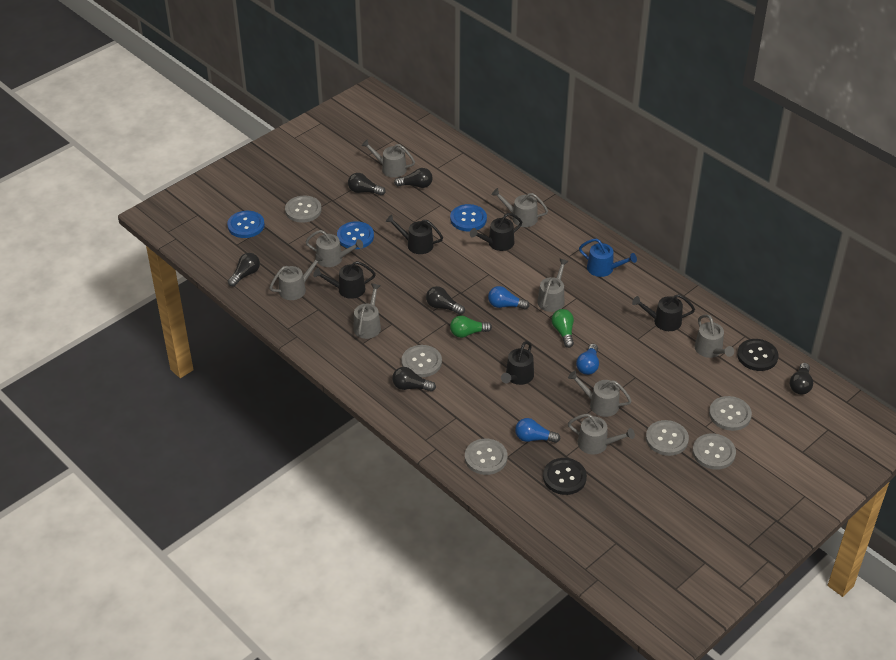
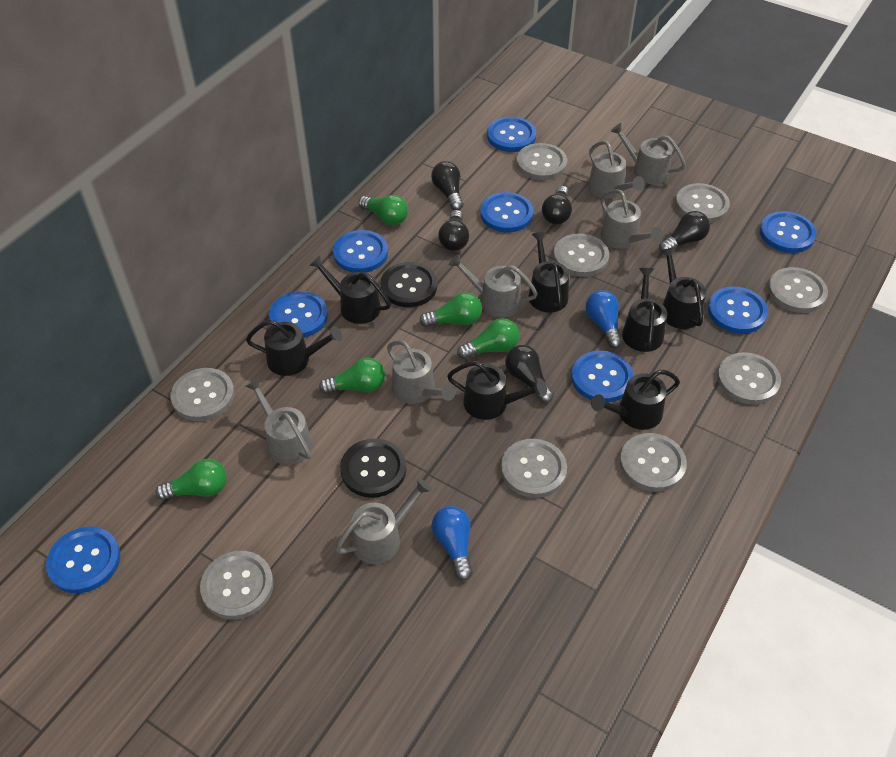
black light bulb: [228,253,260,287] [348,173,386,196] [392,367,436,392] [394,168,433,188] [426,286,465,315] [790,363,813,395] = 6 -> [431,161,463,210] [438,210,469,251] [505,345,554,403] [542,186,572,225] [659,211,710,253] = 5
black watering can: [313,261,376,299] [386,215,443,254] [470,213,522,251] [501,341,534,385] [632,294,695,331] = 5 -> [246,320,343,376] [309,256,391,324] [447,361,547,420] [529,232,569,313] [591,370,680,430] [622,268,667,352] [660,247,706,329] = 7
blue button: [227,211,265,238] [337,221,374,249] [450,204,487,232] = 3 -> [46,527,120,594] [269,291,328,338] [333,230,388,273] [480,192,534,232] [487,117,536,152] [571,351,633,403] [708,287,768,334] [760,211,816,253] = 8
blue light bulb: [488,286,529,310] [515,418,561,443] [576,344,599,375] = 3 -> [431,506,473,580] [586,290,622,348] = 2
blue watering can: [579,238,637,277] = 1 -> none = 0
green light bulb: [450,316,492,338] [552,309,574,348] = 2 -> [155,459,227,500] [319,358,385,394] [359,195,408,225] [419,292,482,327] [457,318,519,359] = 5
grey button: [285,196,322,223] [401,345,442,377] [465,439,507,475] [646,420,689,456] [692,433,736,470] [709,396,752,431] = 6 -> [171,368,235,421] [200,551,274,619] [501,439,567,498] [516,143,567,180] [554,233,609,277] [620,433,687,492] [675,183,730,223] [717,352,781,405] [768,267,828,313] = 9
grey watering can: [269,254,323,300] [305,230,363,267] [353,284,381,339] [362,139,415,178] [491,188,548,227] [537,259,569,312] [568,371,632,417] [568,414,635,455] [694,314,734,358] = 9 -> [245,378,312,465] [335,478,432,564] [387,340,456,404] [449,254,538,317] [588,141,645,199] [600,189,662,249] [610,123,686,184] = 7

